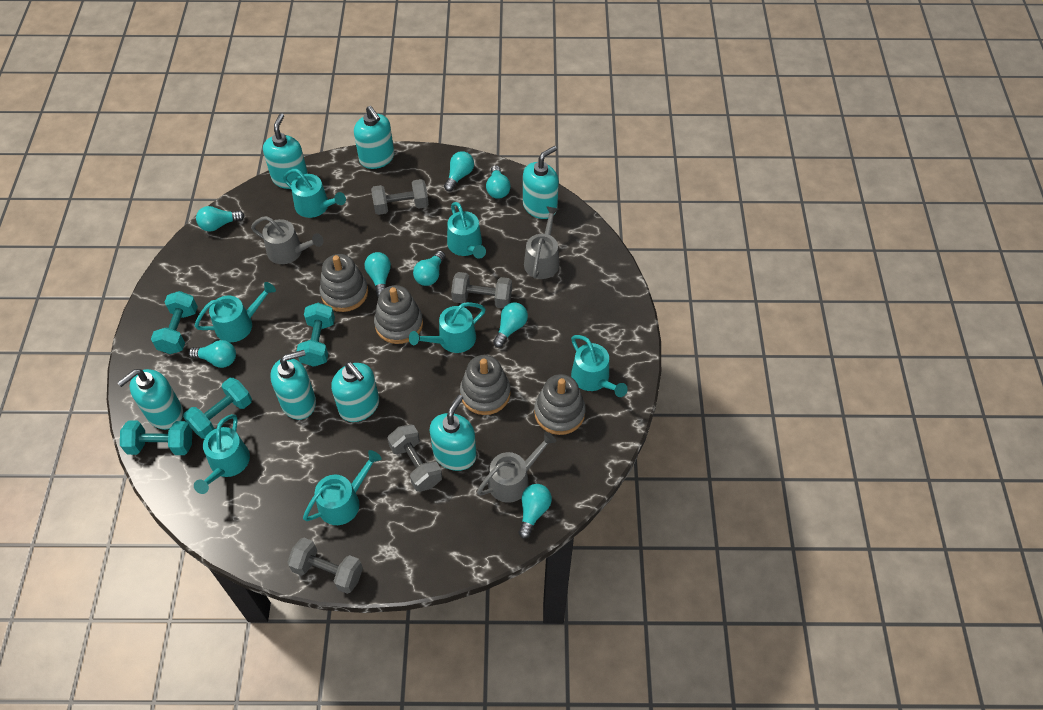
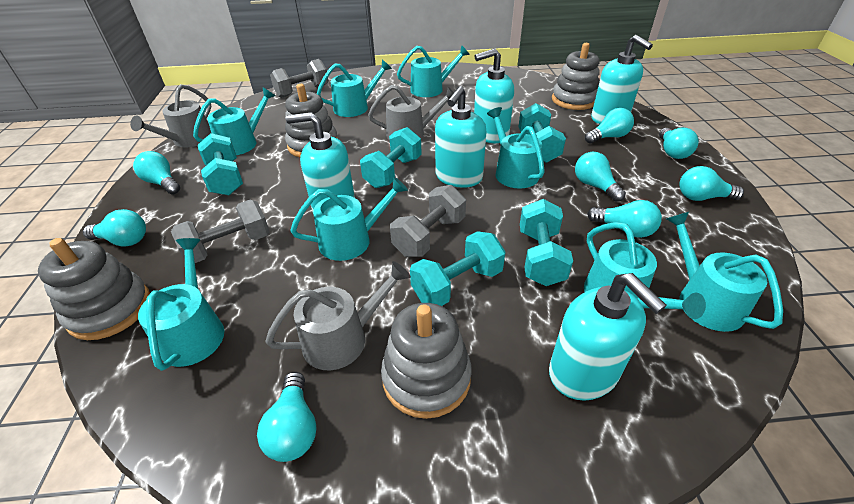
grey dumbbell: [287,538,363,594] [371,179,429,215] [387,424,442,492] [451,272,512,308] = 4 -> [171,200,270,263] [270,59,329,98] [390,185,466,257] = 3
turquoise dumbbell: [120,421,192,455] [151,291,198,354] [183,378,252,439] [296,303,335,367] = 4 -> [198,133,243,195] [360,127,422,188] [410,231,505,306] [518,103,566,163] [520,199,573,286] = 5
turquoise soap dispenser: [117,369,183,430] [263,113,308,189] [270,350,316,420] [331,362,379,422] [354,106,394,169] [430,395,476,471] [523,146,559,219] = 7 -> [286,112,355,212] [435,86,487,188] [474,48,514,143] [549,273,667,401] [591,35,653,124] = 5
turquoise watering can: [194,414,250,494] [195,282,276,342] [283,169,346,218] [303,450,382,525] [409,302,486,353] [447,202,486,259] [571,335,628,397] = 7 -> [138,238,224,371] [193,88,275,155] [290,177,408,261] [317,60,392,117] [397,45,470,97] [487,107,545,189] [584,222,706,319] [666,212,783,332] = 8

